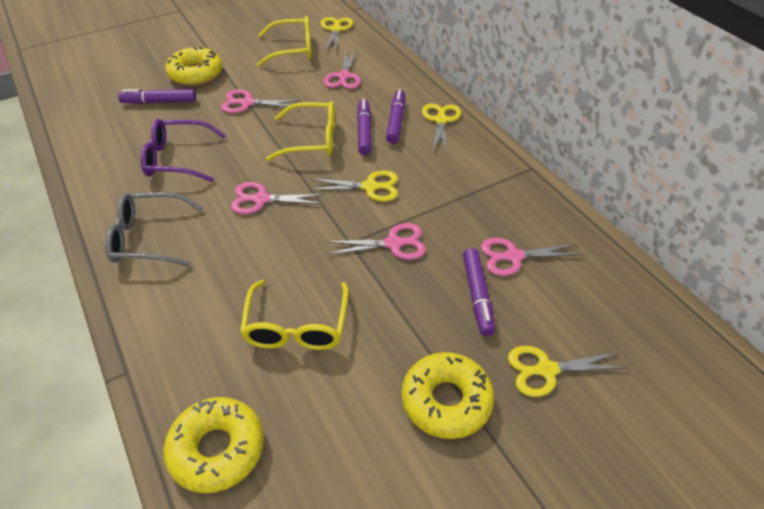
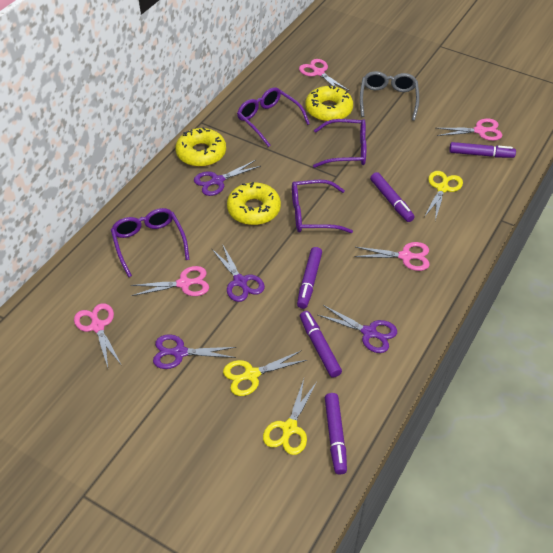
purple glasses: [141,119,226,182] = 1 -> [111,208,189,277] [237,87,310,147] [292,180,353,233] [313,119,366,168] = 4
purple marker: [118,89,196,104] [357,99,372,155] [386,89,405,144] [463,248,495,336] = 4 -> [297,247,322,309] [300,311,342,378] [325,393,347,474] [370,172,415,222] [449,142,516,158] = 5
purple scissors: none = 0 -> [153,334,237,369] [194,160,261,196] [212,245,265,302] [318,305,397,353] = 4
yellow glasses: [240,280,349,350] [257,16,312,66] [266,101,335,161] = 3 -> none = 0
yellow scissors: [308,170,398,202] [321,17,353,51] [422,103,461,153] [508,346,628,397] = 4 -> [223,350,307,396] [263,379,317,455] [424,171,463,221] = 3

